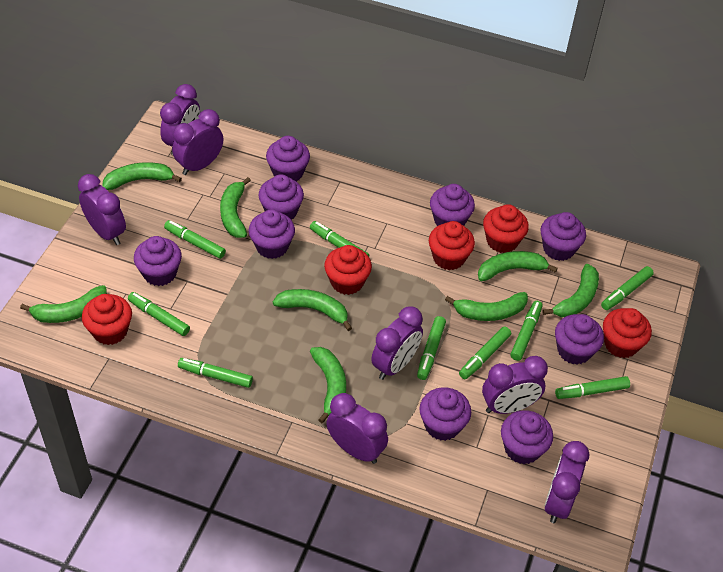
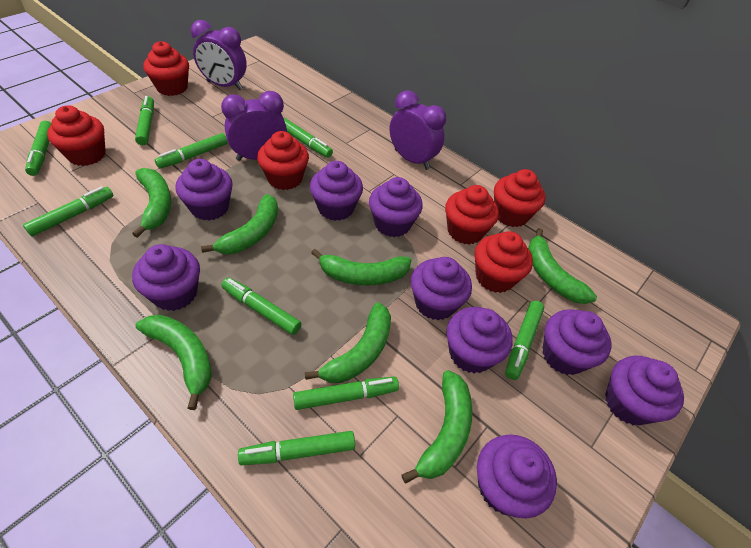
green banana: [20,285,107,323] [102,162,182,190] [220,177,251,238] [273,289,352,331] [310,347,346,423] [445,292,528,321] [478,251,558,281] [543,264,599,317] = 8 -> [132,168,171,238] [135,315,212,410] [201,194,278,254] [305,302,391,383] [311,249,411,285] [402,370,472,484] [528,228,597,304] = 7
purple clock: [78,174,126,245] [160,84,200,155] [172,109,223,175] [326,393,388,464] [371,306,423,380] [482,356,548,414] [544,441,590,523] = 7 -> [191,20,247,90] [221,91,287,161] [390,90,446,170] = 3
red cupcake: [82,294,132,345] [324,245,372,295] [429,221,475,270] [483,204,529,253] [603,308,652,358] = 5 -> [47,105,106,166] [144,41,189,96] [257,131,309,190] [445,185,499,244] [475,231,533,293] [494,169,546,227] = 6

